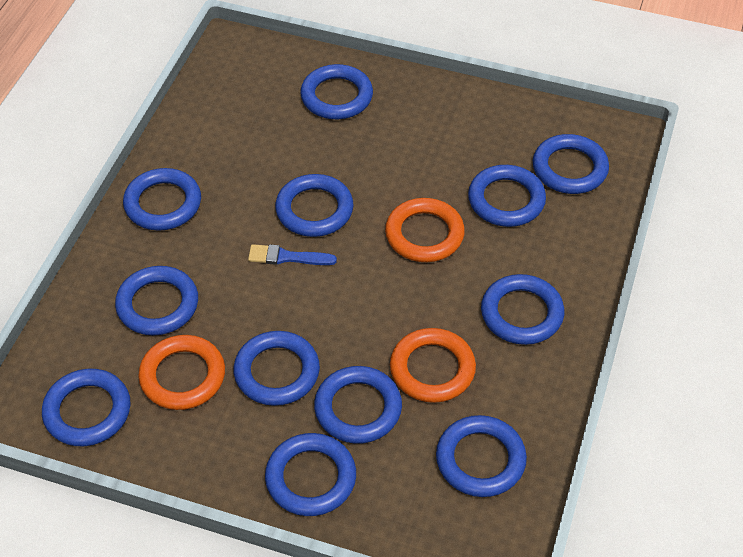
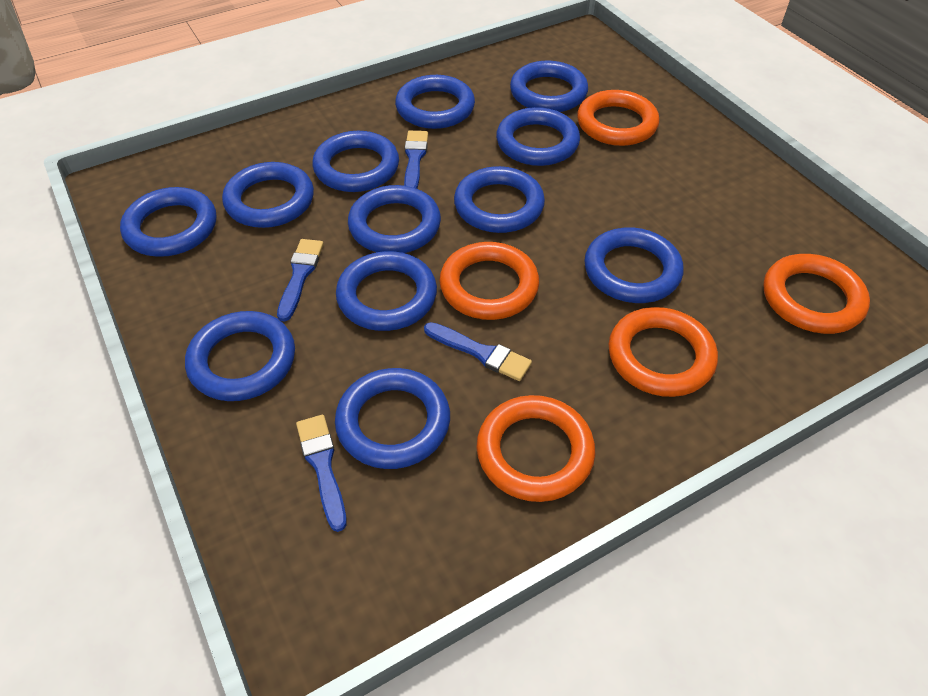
blue brush: [248,244,337,265] = 1 -> [277,239,324,322] [296,415,347,532] [404,131,428,189] [424,322,532,381] = 4
orange ring: [138,335,225,410] [385,198,465,262] [390,328,476,403] = 3 -> [439,242,539,320] [477,395,595,502] [577,90,660,146] [609,307,718,397] [764,254,870,334] = 5

